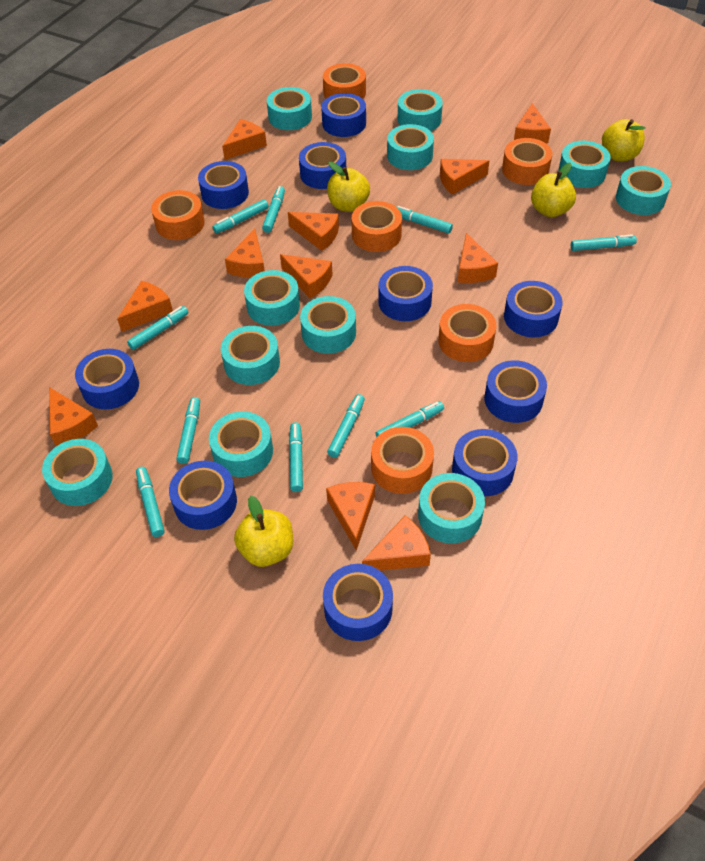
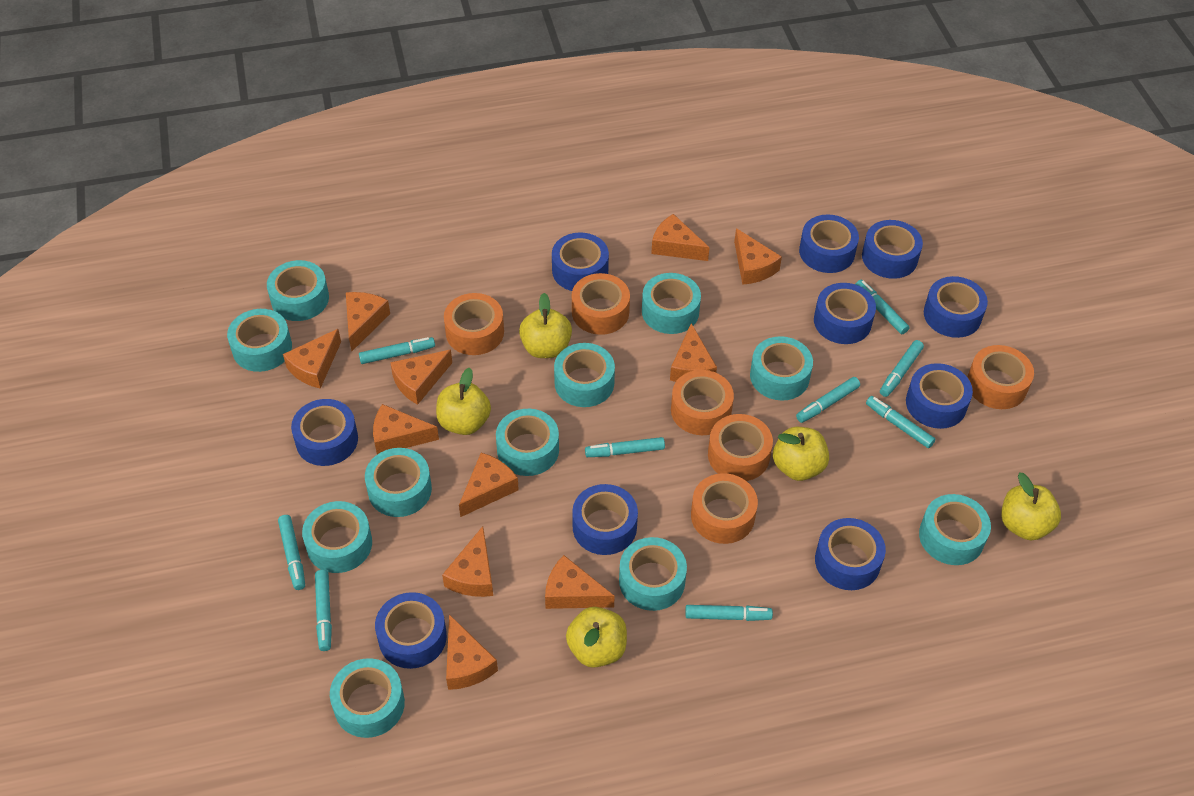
turquoise marker: [127,306,189,350] [136,467,165,537] [176,397,200,464] [213,199,269,233] [262,186,285,233] [289,422,303,492] [327,394,365,458] [375,401,444,437] [397,206,453,234] [571,234,637,251] = 10 -> [278,515,305,590] [315,570,332,651] [359,337,435,364] [585,437,665,457] [685,605,773,621] [796,377,860,423] [855,280,910,334] [866,396,935,448] [880,340,924,397] = 9
yellow apple: [234,496,293,567] [327,162,370,212] [531,163,576,217] [602,119,645,161] = 4 -> [436,367,491,435] [519,293,572,358] [566,607,627,668] [773,427,829,481] [1001,472,1061,540] = 5

